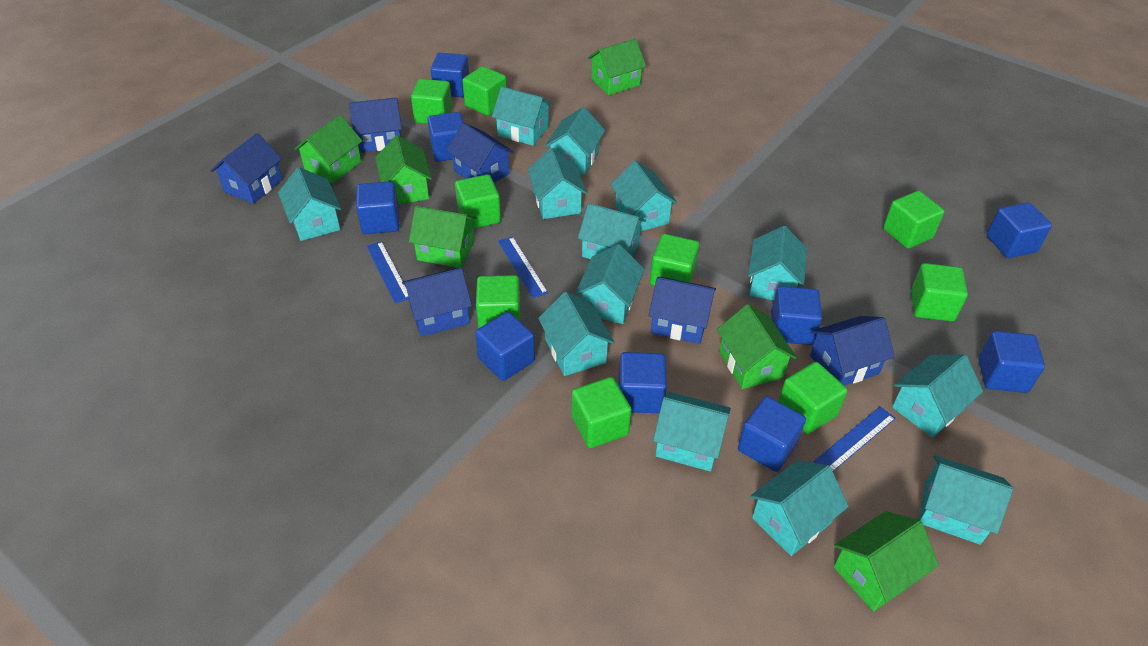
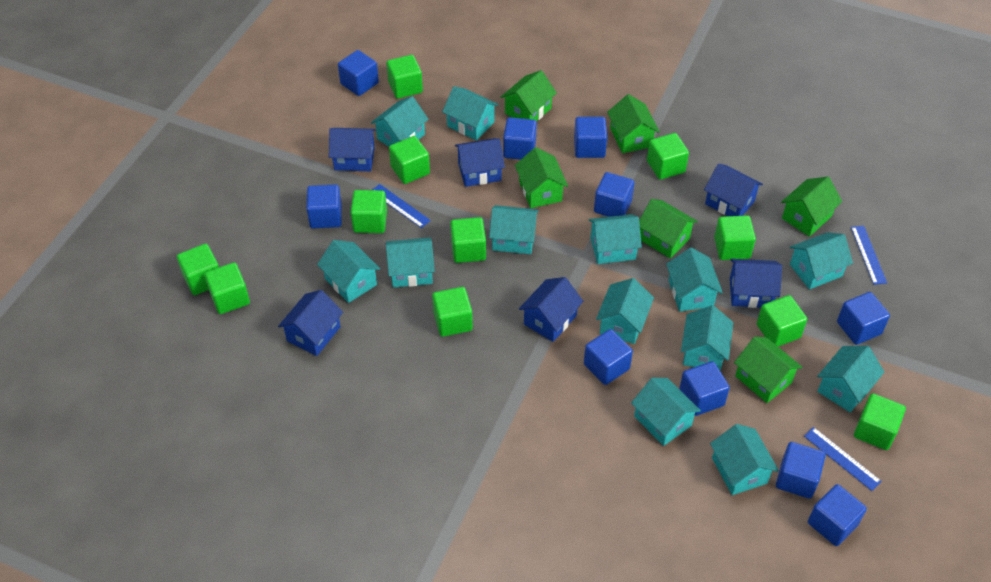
blue cube: [356,181,399,234] [427,112,464,162] [431,53,469,97] [475,312,535,381] [618,352,667,413] [738,396,806,472] [771,286,822,345] [978,331,1045,393] [987,202,1052,258] = 9 -> [306,184,342,228] [338,50,379,96] [503,117,537,160] [574,117,607,158] [584,329,633,385] [594,172,634,217] [679,361,730,416] [776,442,826,499] [808,484,867,546] [837,292,890,345] = 10
green cube: [411,79,452,124] [455,174,501,229] [462,66,507,116] [476,275,520,329] [571,377,631,448] [650,234,700,286] [778,362,847,434] [883,191,944,248] [911,263,968,322] = 9 -> [177,244,219,295] [204,262,250,314] [350,190,387,233] [386,55,423,99] [389,136,430,184] [432,287,473,337] [450,217,486,263] [647,133,689,180] [714,215,756,260] [757,295,807,346] [854,393,906,450] = 11

